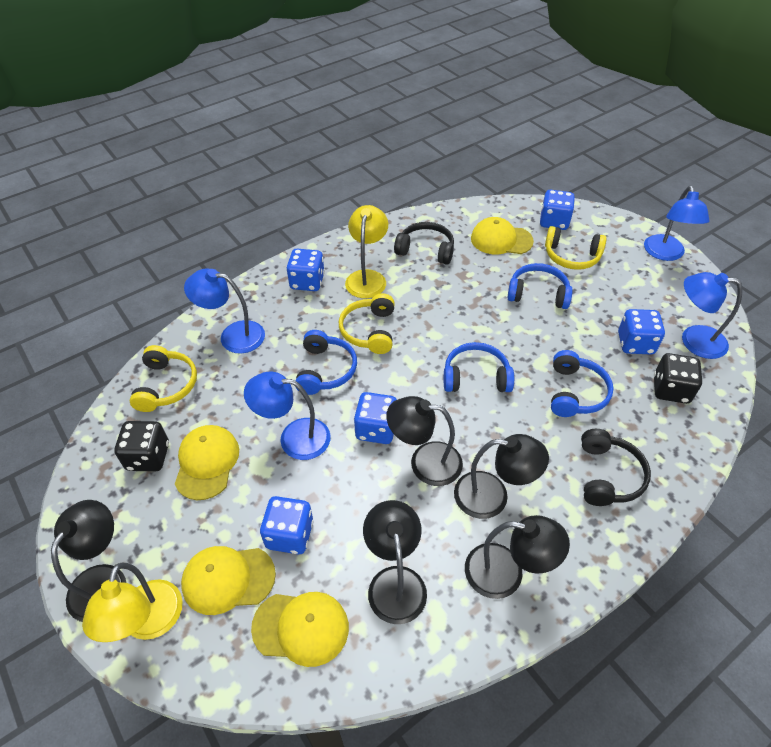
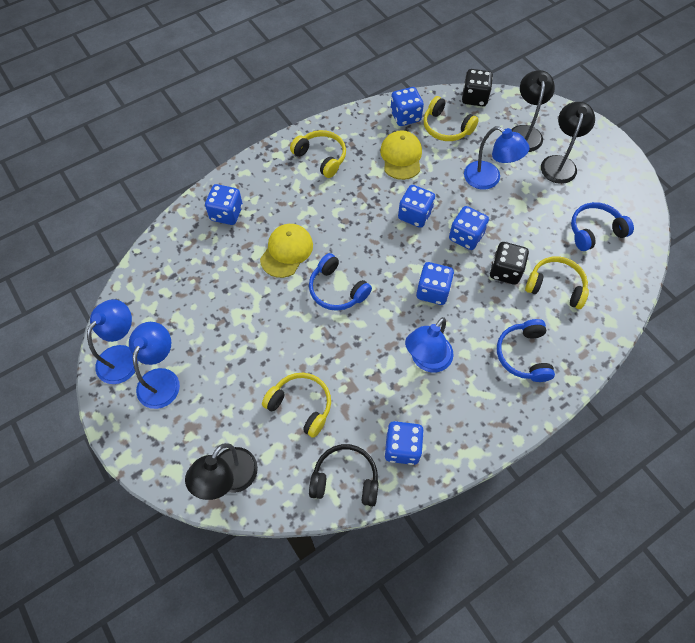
black headphones: [394,222,454,265] [581,429,651,506] = 2 -> [309,444,378,507] = 1
black lamp: [51,500,126,622] [363,500,427,624] [386,396,463,486] [454,434,549,519] [465,515,570,599] = 5 -> [185,443,258,500] [511,70,555,152] [541,102,595,184] = 3
blue dice: [260,496,313,554] [287,249,325,291] [354,392,397,444] [540,190,575,230] [618,309,665,354] = 5 -> [205,184,243,225] [384,421,424,465] [390,87,424,126] [398,185,435,228] [416,262,454,305] [449,206,489,250] = 6
blue headphones: [296,330,357,395] [444,342,514,392] [507,263,573,309] [551,350,614,417] = 4 -> [309,253,372,311] [497,319,555,382] [571,202,634,251] = 3
yellow cap: [175,425,239,500] [181,546,276,615] [251,592,349,667] [471,217,534,254] = 4 -> [260,224,313,278] [380,130,422,180] = 2
yellow headphones: [130,345,197,412] [339,293,395,354] [545,226,606,270] = 3 -> [262,373,331,438] [290,130,346,178] [424,96,479,141] [525,256,589,309] = 4
yellow lamp: [82,563,183,642] [345,205,388,298] = 2 -> none = 0

